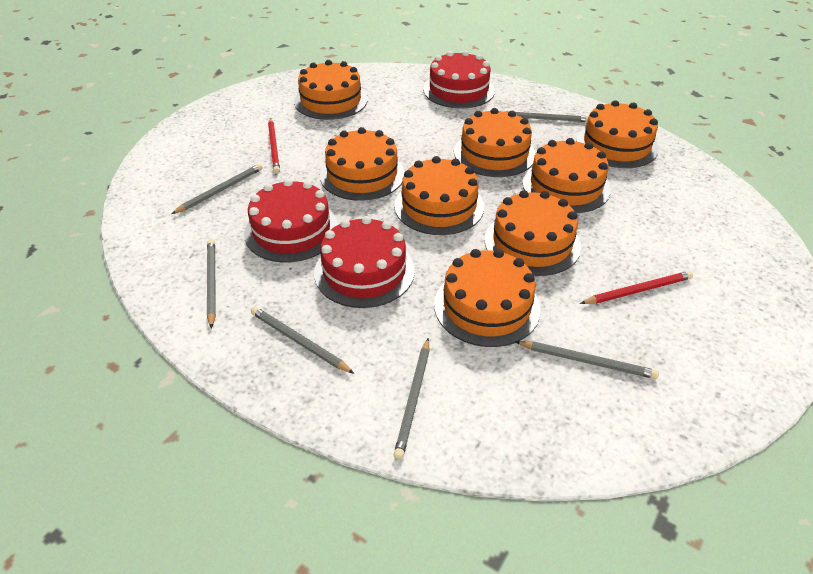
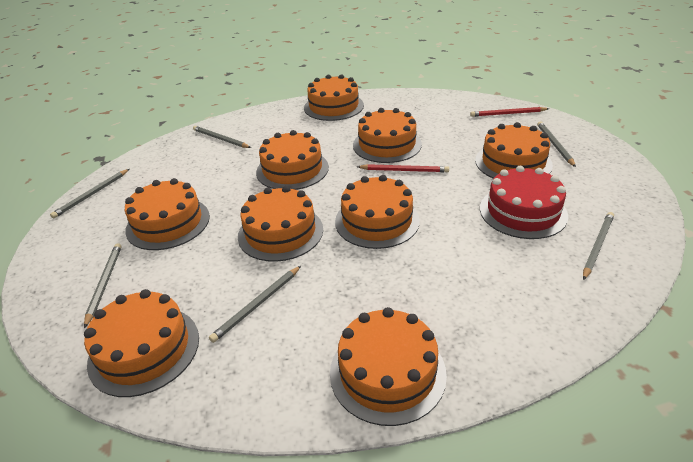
orange cake: [294,60,368,120] [320,127,405,201] [394,156,484,235] [434,249,541,347] [454,108,536,177] [484,190,581,276] [522,138,611,213] [576,100,659,168] = 8 -> [84,289,199,397] [125,178,210,250] [238,186,323,262] [256,130,329,190] [304,74,364,121] [330,307,447,426] [335,175,420,249] [353,108,422,163] [475,122,553,179] = 9
red cake: [244,179,338,262] [314,216,415,308] [423,50,495,108] = 3 -> [480,166,568,239] = 1

